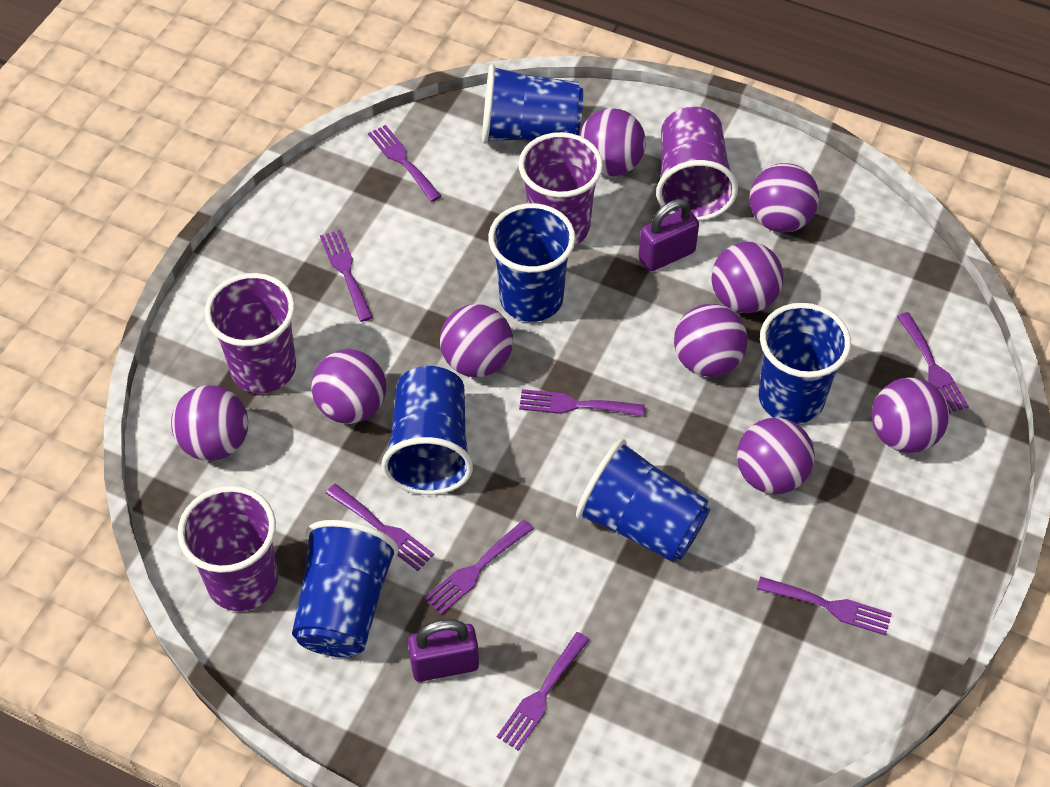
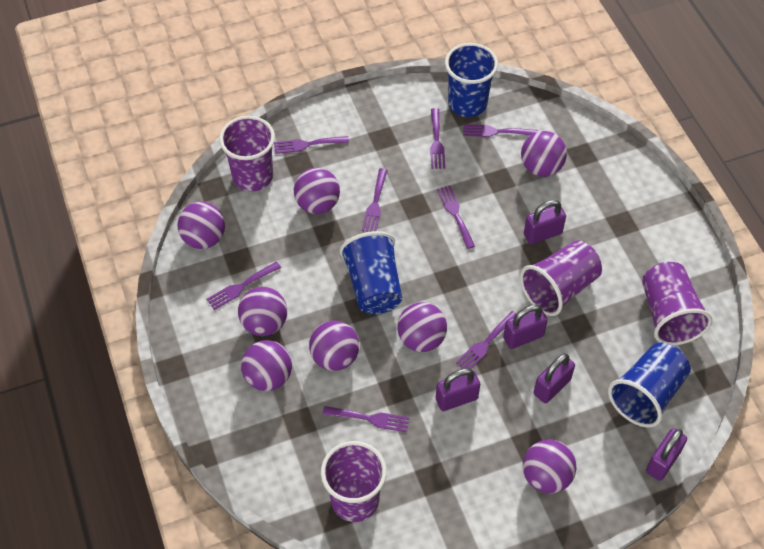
blue cup: [292,520,399,657] [381,366,473,495] [482,64,583,144] [488,203,575,322] [576,439,710,562] [759,303,851,424] = 6 -> [340,231,402,314] [445,43,498,117] [608,342,691,427] = 3
purple ball: [171,385,248,461] [311,349,386,424] [440,304,513,377] [579,108,646,176] [674,304,748,377] [711,242,784,313] [737,418,815,494] [750,163,819,233] [872,377,949,453] = 9 -> [177,202,225,249] [238,287,287,336] [241,340,292,391] [294,168,340,214] [309,320,359,371] [397,302,447,352] [521,131,567,177] [523,440,577,493] = 8
purple padlock: [408,619,479,682] [639,199,699,271] = 2 -> [436,368,480,411] [503,305,548,349] [524,200,566,244] [534,354,575,403] [646,428,687,481] = 5

